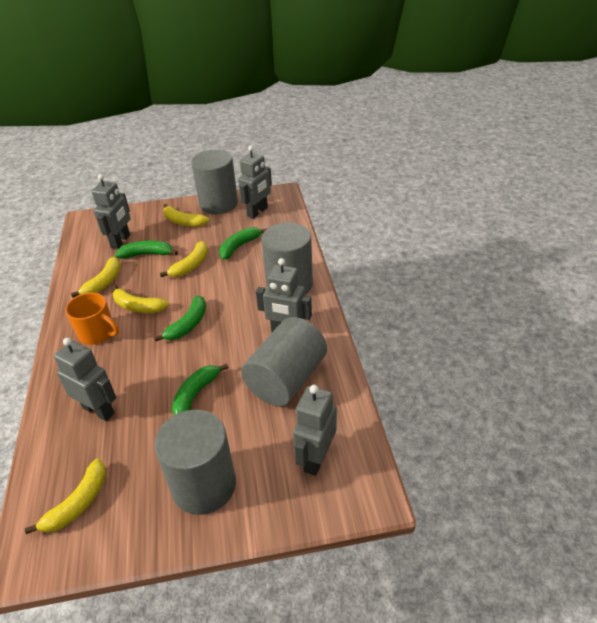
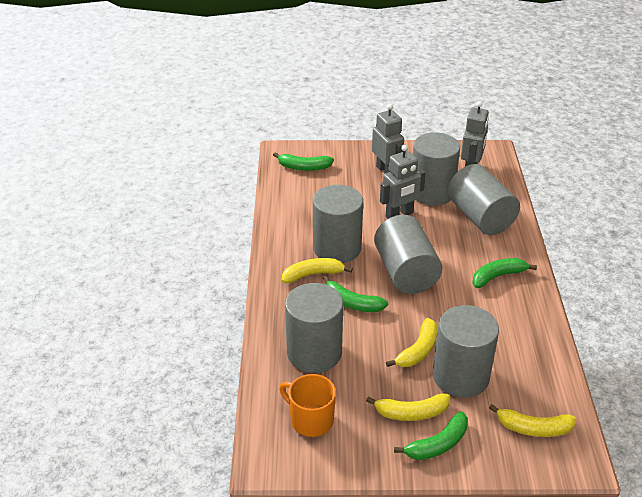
grey cylinder: [154,410,236,515] [191,150,238,214] [241,317,327,406] [261,222,313,295] = 4 -> [285,283,343,373] [313,185,363,263] [374,215,442,294] [413,132,460,206] [433,305,499,398] [448,164,520,235] = 6
grey robot: [54,338,116,421] [92,174,131,249] [238,146,272,219] [256,258,312,332] [293,385,337,476] = 5 -> [372,104,404,174] [380,145,426,219] [461,101,489,166] = 3
yellow banana: [25,458,106,534] [71,257,121,298] [112,285,169,313] [160,241,208,277] [163,204,209,227] = 5 -> [282,258,353,283] [366,394,451,421] [386,318,437,367] [489,404,577,437] = 4

